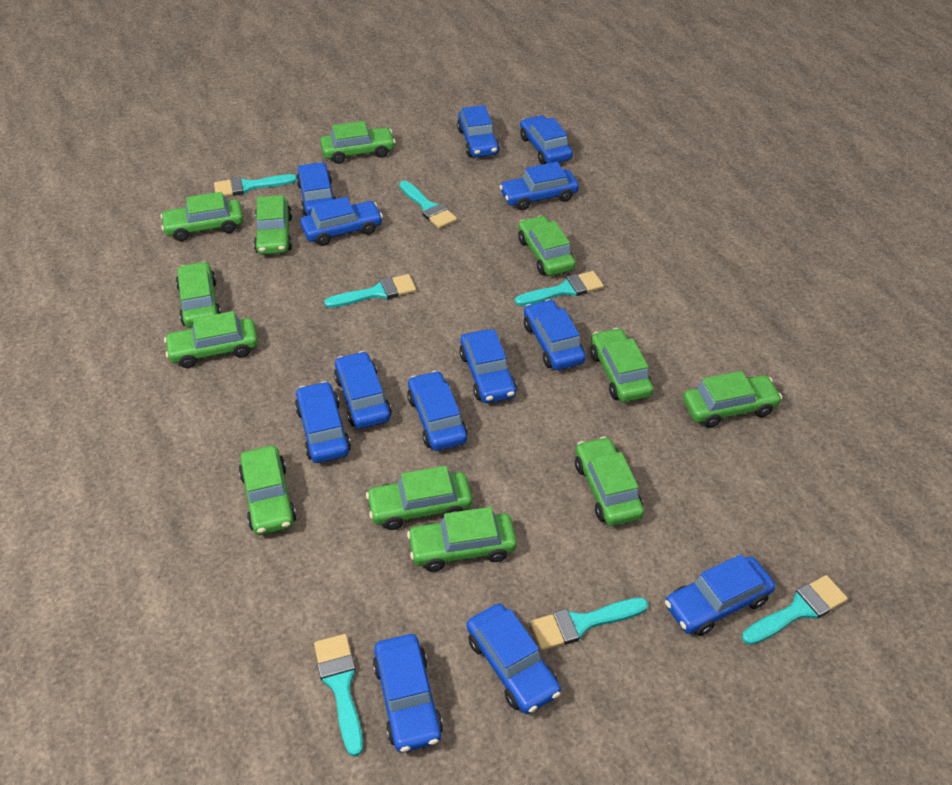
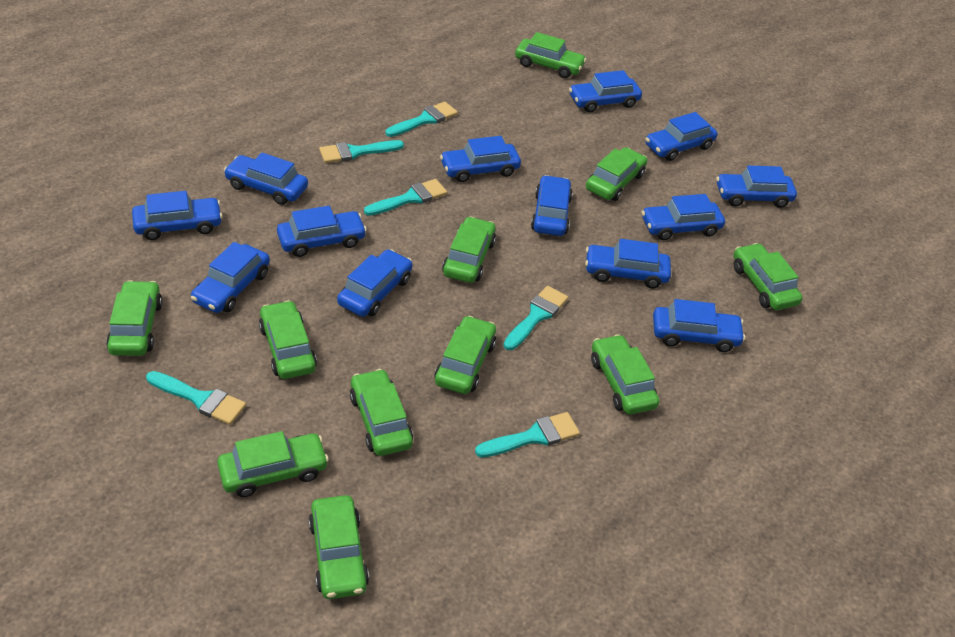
green car: [160,192,243,241] [164,311,258,368] [176,261,221,328] [239,446,296,535] [254,195,292,255] [320,121,395,164] [366,466,472,530] [407,507,517,572] [518,215,576,276] [575,436,644,526] [590,328,654,402] [683,371,782,428] = 12 -> [106,280,163,356] [217,431,329,497] [259,300,317,379] [309,495,369,599] [350,369,413,456] [434,316,496,394] [442,216,496,283] [515,32,587,78] [586,147,647,201] [591,334,659,414] [734,243,803,310] = 11
turquoise brush: [214,174,297,196] [314,634,363,757] [324,274,416,308] [399,181,457,229] [515,271,604,306] [530,597,648,651] [742,575,848,645] = 7 -> [146,371,246,425] [319,140,404,163] [364,179,447,216] [385,102,458,137] [475,412,580,457] [503,286,568,350] = 6

